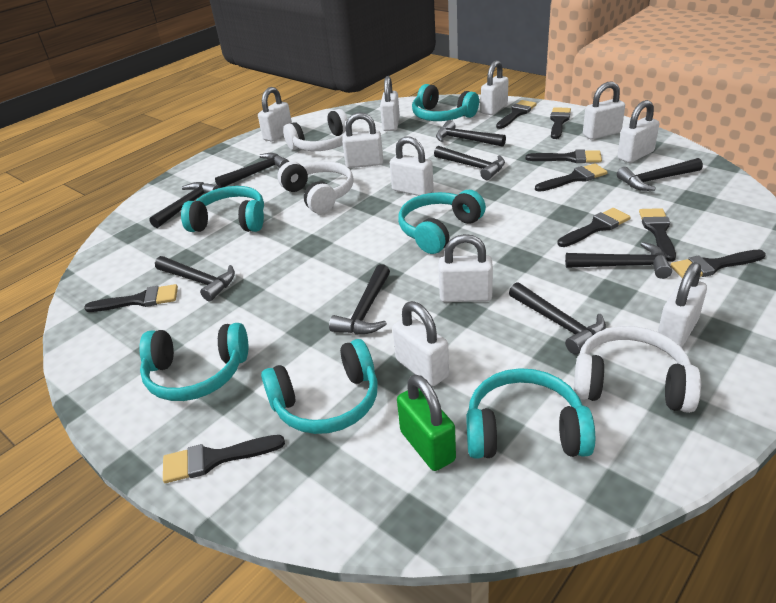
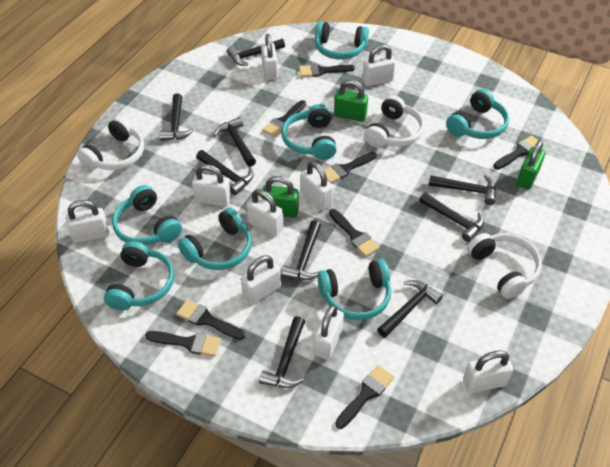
black brush: [84,284,178,312] [163,435,285,483] [496,100,537,129] [526,149,602,163] [535,163,607,192] [550,107,571,139] [557,208,631,247] [639,208,676,262] [670,250,766,278] = 9 -> [145,331,221,357] [176,300,245,340] [263,100,306,137] [299,64,355,77] [324,152,377,183] [329,209,380,257] [335,365,394,429] [493,135,544,170] = 8
green padlock: [397,374,456,471] = 1 -> [261,176,299,218] [334,80,368,122] [516,140,546,190] = 3
turquoise headphones: [139,323,248,401] [181,186,264,232] [261,339,378,434] [398,190,486,254] [412,84,479,121] [466,368,595,459] = 6 -> [104,241,174,311] [112,185,182,245] [178,208,252,270] [281,104,337,160] [315,21,369,60] [318,259,391,320] [446,89,509,139] = 7
white padlock: [258,87,292,142] [342,113,383,168] [380,76,400,131] [390,136,434,196] [393,301,449,386] [438,234,493,302] [481,60,508,115] [583,82,625,140] [617,100,659,163] [658,262,707,348] = 10 -> [66,200,109,243] [192,164,231,207] [241,255,281,304] [246,189,283,236] [261,34,278,80] [301,161,333,210] [313,305,344,360] [363,45,396,86] [463,350,513,393] = 9

